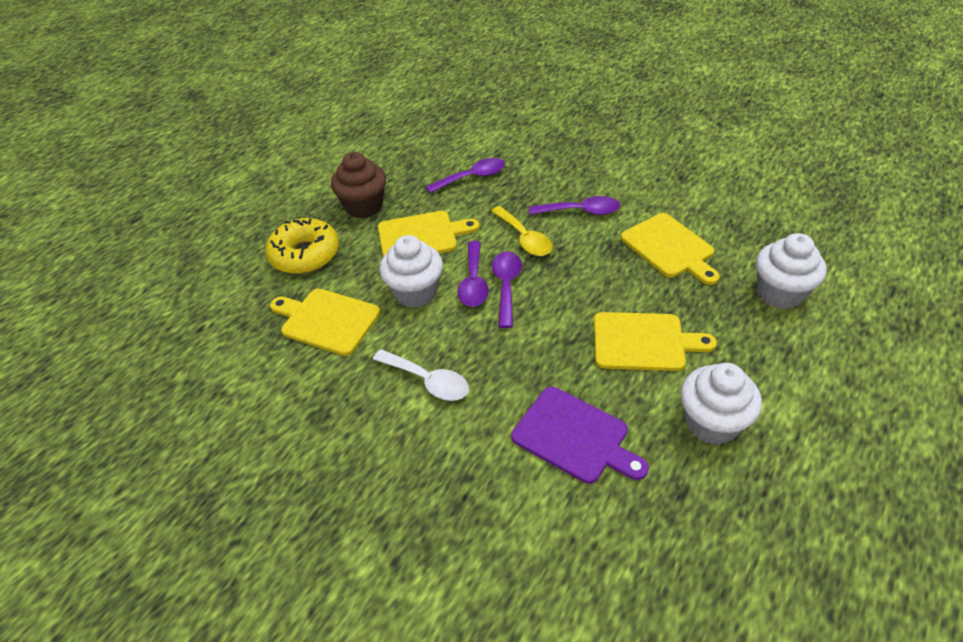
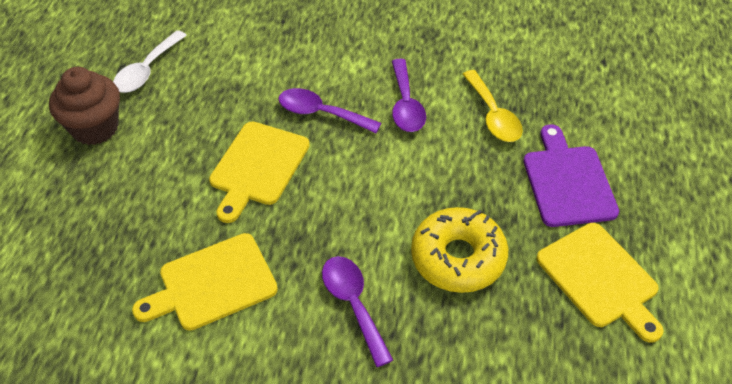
purple spoon: [426,158,505,193] [457,241,489,307] [492,251,522,328] [529,196,620,215] = 4 -> [278,88,381,133] [322,256,393,367] [392,59,426,132] = 3
white cupcake: [380,235,443,308] [681,363,762,445] [756,233,827,309] = 3 -> none = 0
yellow cutting board: [270,289,380,356] [378,211,479,257] [594,312,717,371] [621,213,720,285] = 4 -> [132,233,278,331] [209,122,310,223] [537,223,663,343] = 3

